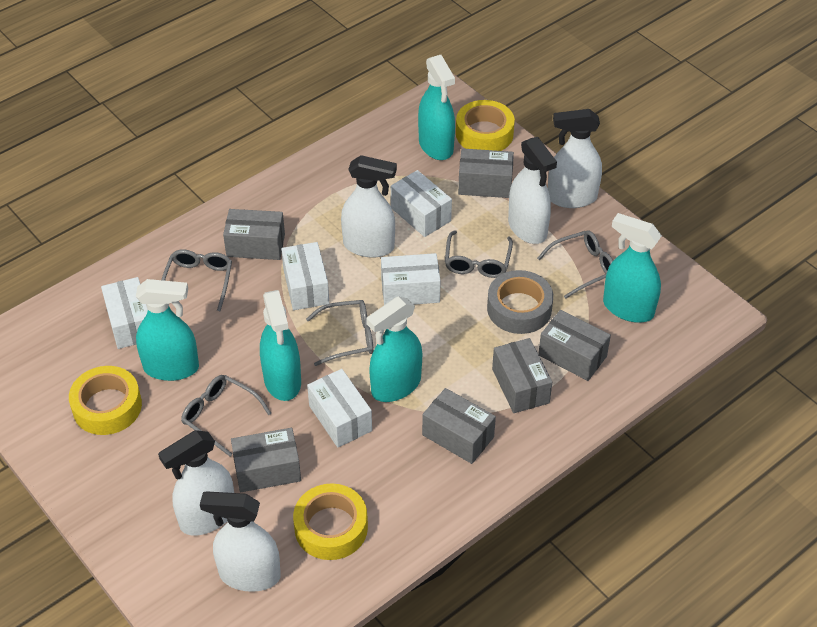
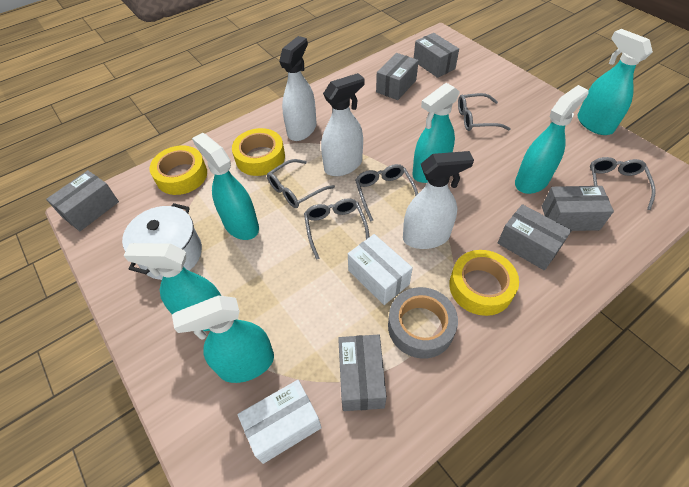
turquoise spray bottle: [136,279,199,381] [260,290,301,401] [366,296,422,402] [418,55,455,160] [603,213,662,323] = 5 -> [123,243,221,331] [172,295,274,383] [192,133,259,240] [413,83,460,183] [515,85,589,194] [577,29,653,135] = 6
white box: [101,277,148,349] [281,242,329,310] [307,369,372,448] [381,253,441,305] [391,170,452,237] = 5 -> [237,380,322,464] [348,234,413,305] = 2
white pot: none = 0 -> [122,203,202,280] = 1
white spray bottle: [158,430,234,536] [200,491,281,592] [341,155,397,258] [508,137,557,244] [548,109,602,208] = 5 -> [279,36,317,141] [321,73,364,176] [403,151,474,249] = 3

